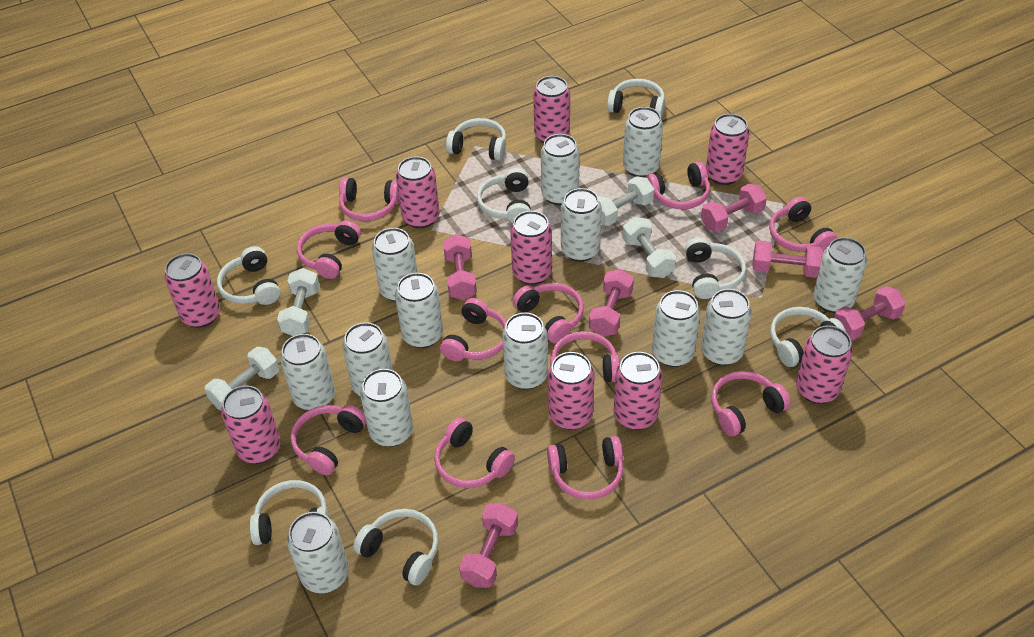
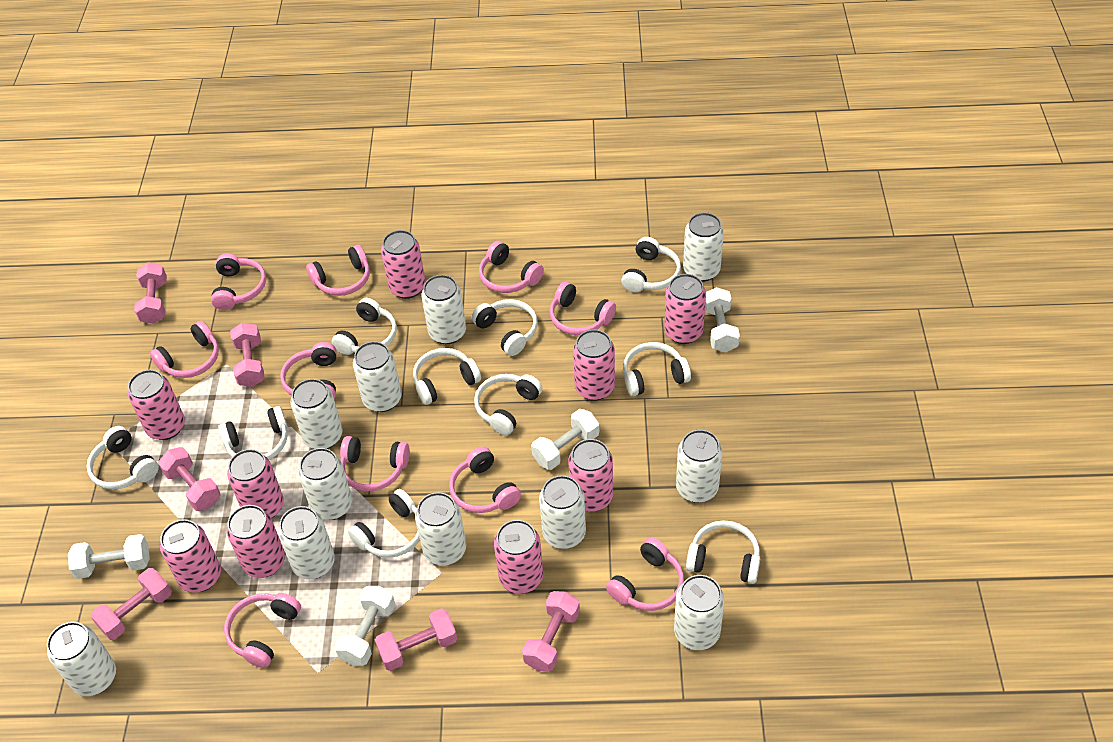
pink headphones: [291,405,366,475] [297,220,361,279] [339,177,400,222] [434,417,515,488] [440,298,507,361] [513,283,584,344] [547,436,623,500] [550,331,620,382] [645,162,710,209] [711,371,791,436] [769,197,837,252] = 11 -> [150,321,219,378] [211,253,266,310] [224,593,301,668] [280,342,337,399] [306,245,370,296] [340,436,410,491] [449,446,521,513] [479,241,544,293] [550,282,616,335] [606,537,684,611] = 10
white can: [280,334,335,410] [287,512,349,593] [343,322,393,396] [360,369,413,447] [372,228,418,302] [395,273,443,348] [502,313,548,390] [541,134,579,205] [561,188,602,262] [623,107,663,177] [652,290,701,367] [701,289,752,366] [813,237,867,313] = 13 -> [47,622,116,696] [278,506,335,579] [290,379,343,449] [298,448,352,520] [353,341,402,412] [415,492,466,566] [422,275,466,344] [539,475,586,549] [674,575,725,650] [676,430,722,503] [683,212,724,282] = 11
white headphones: [217,246,280,305] [249,480,329,545] [353,509,439,585] [446,118,506,161] [477,168,531,223] [607,79,665,118] [685,237,746,299] [770,307,846,367] = 8 -> [87,426,159,489] [218,406,288,460] [332,298,397,355] [348,489,420,558] [413,348,481,405] [472,299,538,356] [474,374,542,435] [621,237,681,293] [623,342,691,396] [686,520,760,584] = 10

